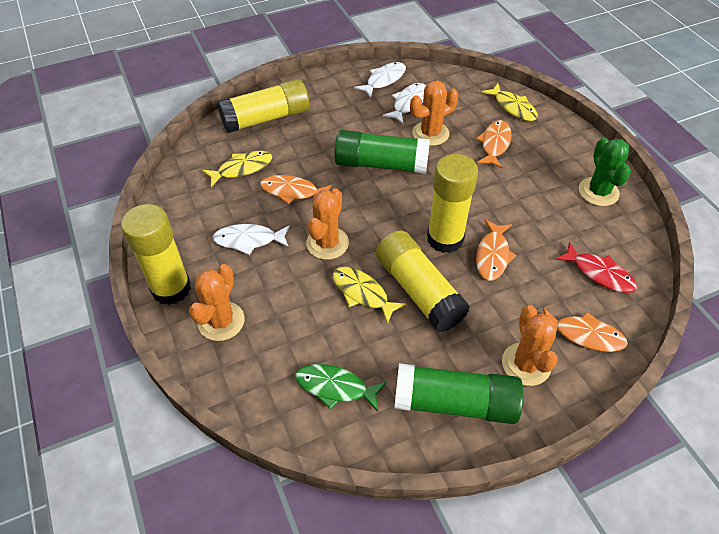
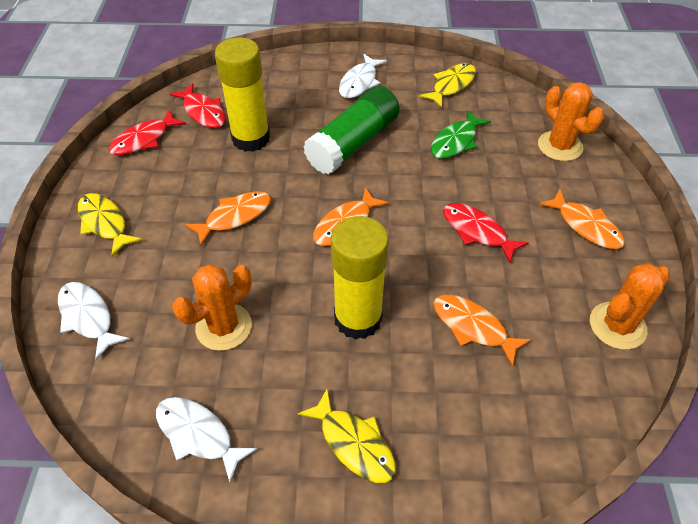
green cactus: [579,138,631,206] = 1 -> none = 0
green glue stick: [334,130,430,174] [394,363,523,424] = 2 -> [303,86,400,175] = 1
orange cactus: [189,264,245,341] [306,188,349,260] [410,80,459,146] [502,305,558,386] = 4 -> [172,264,252,351] [538,82,604,161] [590,263,670,350] = 3
red fish: [556,242,637,293] = 1 -> [108,110,186,155] [170,83,226,128] [443,203,529,262] = 3
yellow glue stick: [121,204,191,305] [217,79,309,133] [376,230,470,332] [427,154,478,253] = 4 -> [215,37,270,152] [331,216,389,340] = 2

